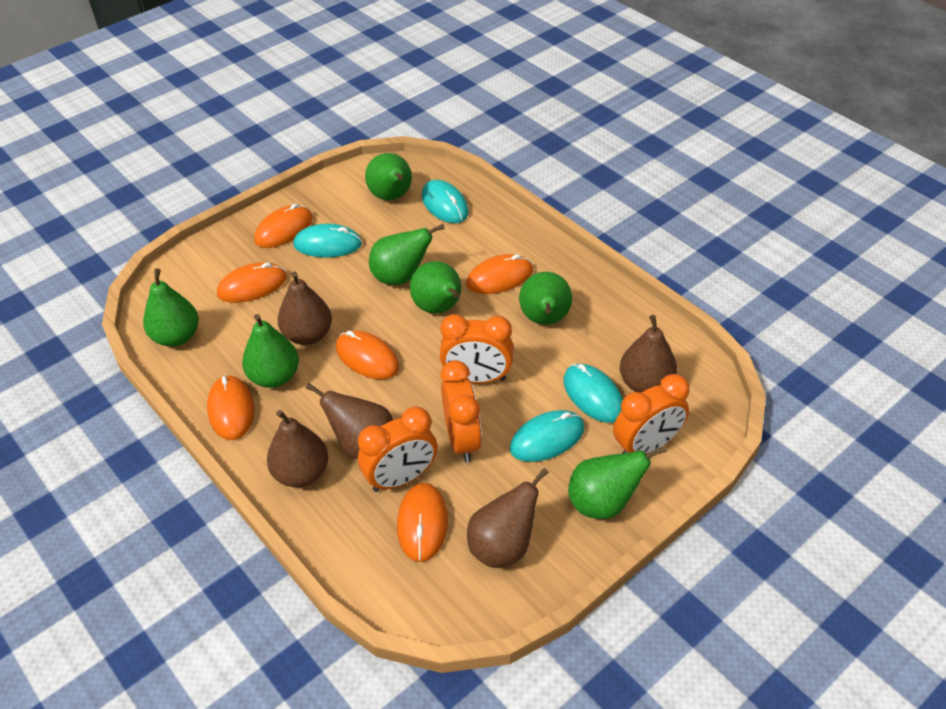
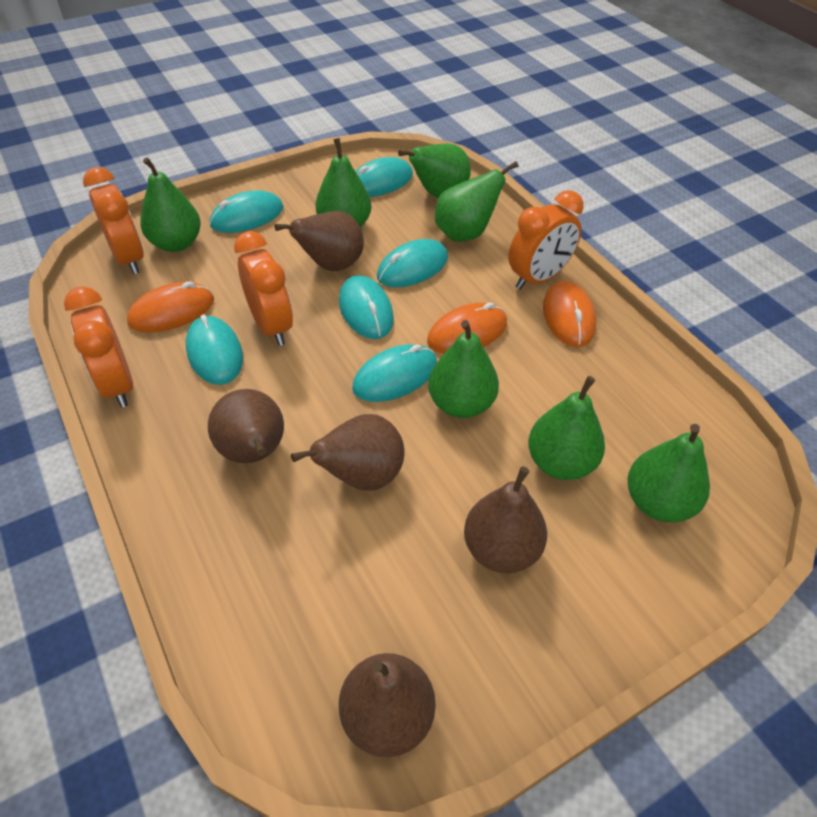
orange mouse: [207,375,255,440] [217,262,287,303] [254,203,313,248] [336,330,399,379] [397,483,448,562] [466,254,533,294] = 6 -> [127,282,214,333] [427,302,507,354] [543,281,596,347] = 3
turquoise mouse: [293,224,362,258] [421,180,469,223] [510,410,584,462] [564,364,623,423] = 4 -> [186,315,243,385] [210,190,284,233] [339,275,394,339] [352,344,437,402] [356,157,413,197] [377,239,448,287] = 6

